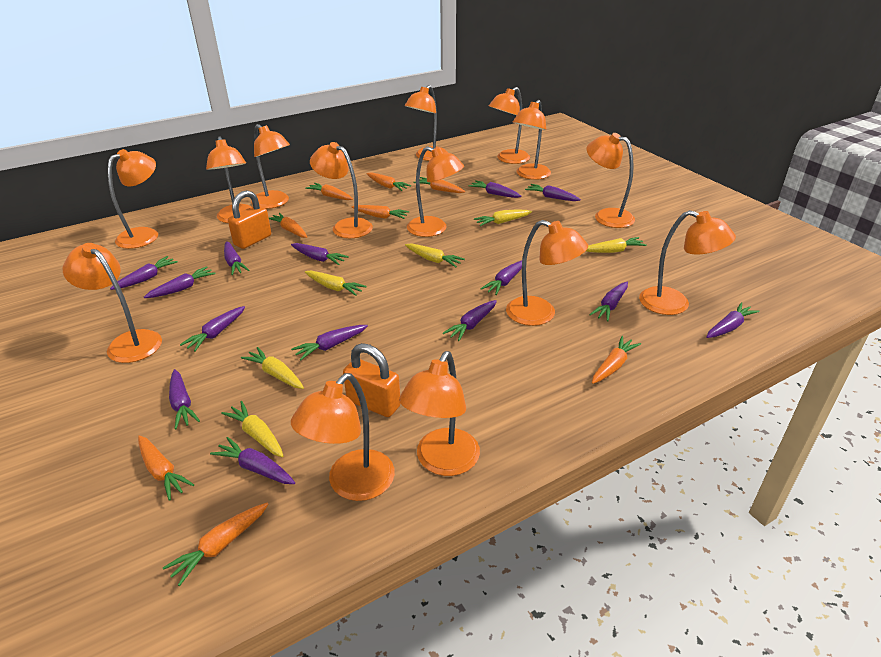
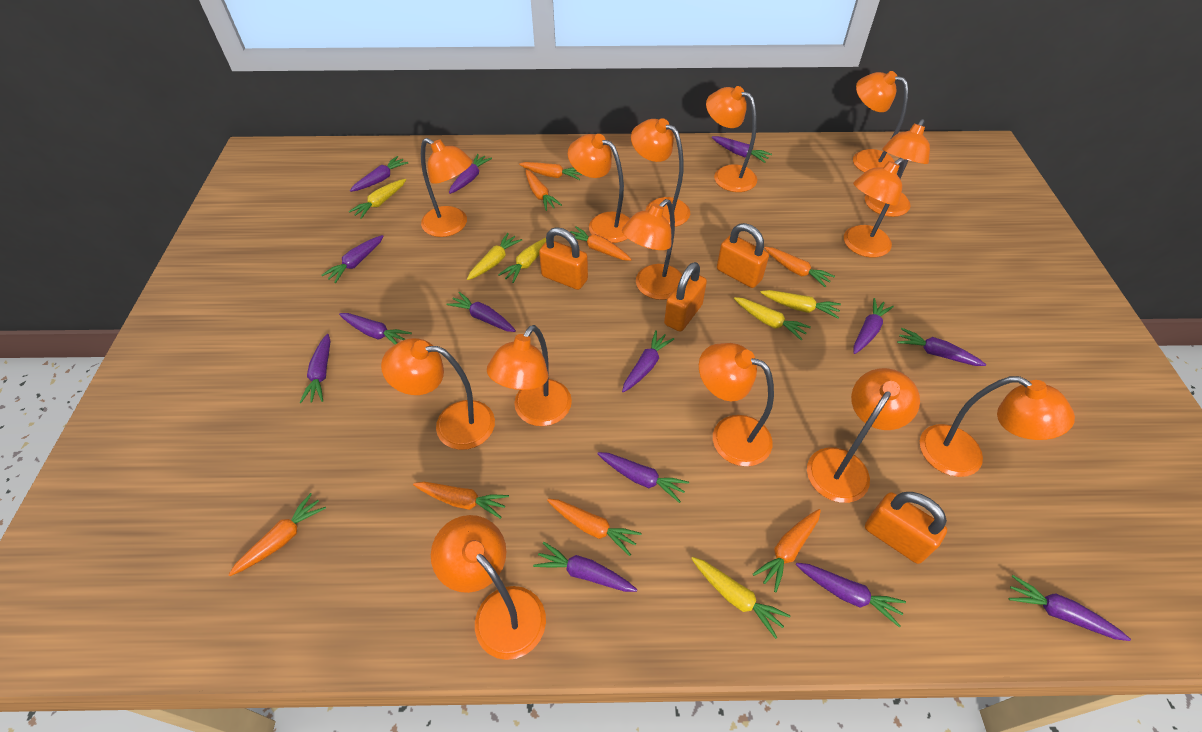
orange padlock: [228,190,271,249] [343,343,400,417] = 2 -> [539,227,588,290] [664,262,707,332] [717,223,769,288] [865,492,947,564] = 4

